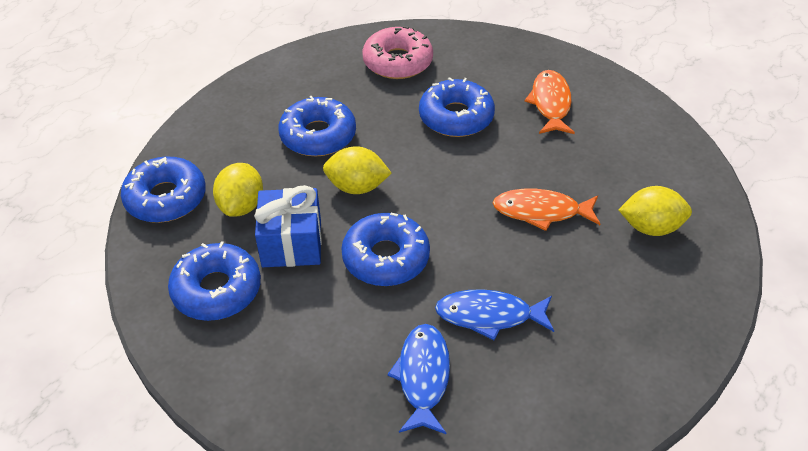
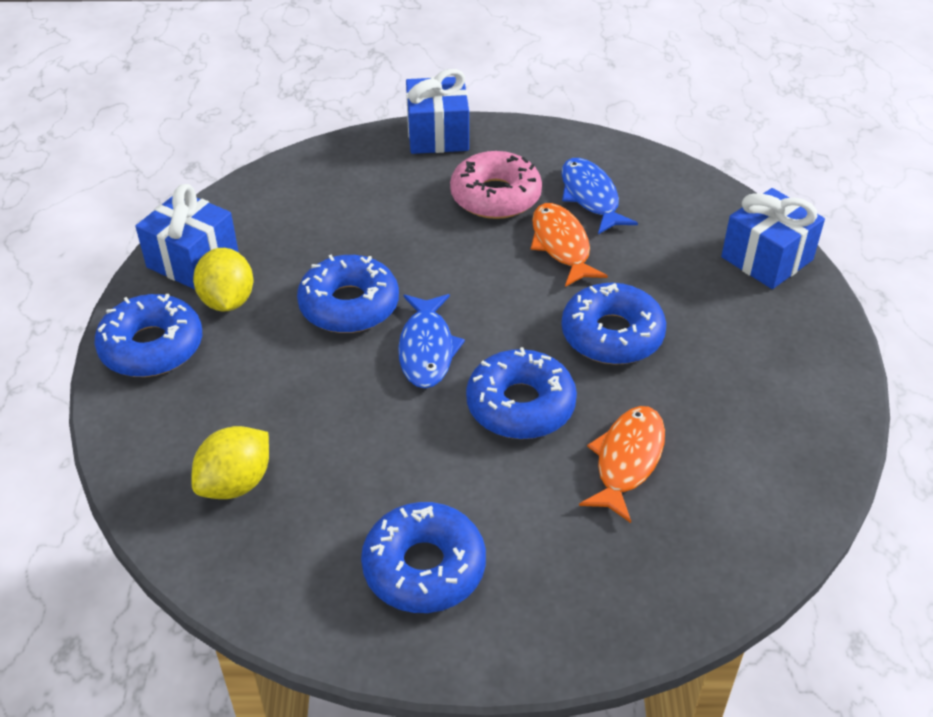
blue gift: [255,185,322,267] = 1 -> [135,184,239,289] [406,69,469,154] [721,188,825,289] = 3
yellow lemon: [213,163,263,217] [323,146,391,194] [619,186,692,236] = 3 -> [191,426,269,499] [193,248,253,311] = 2

